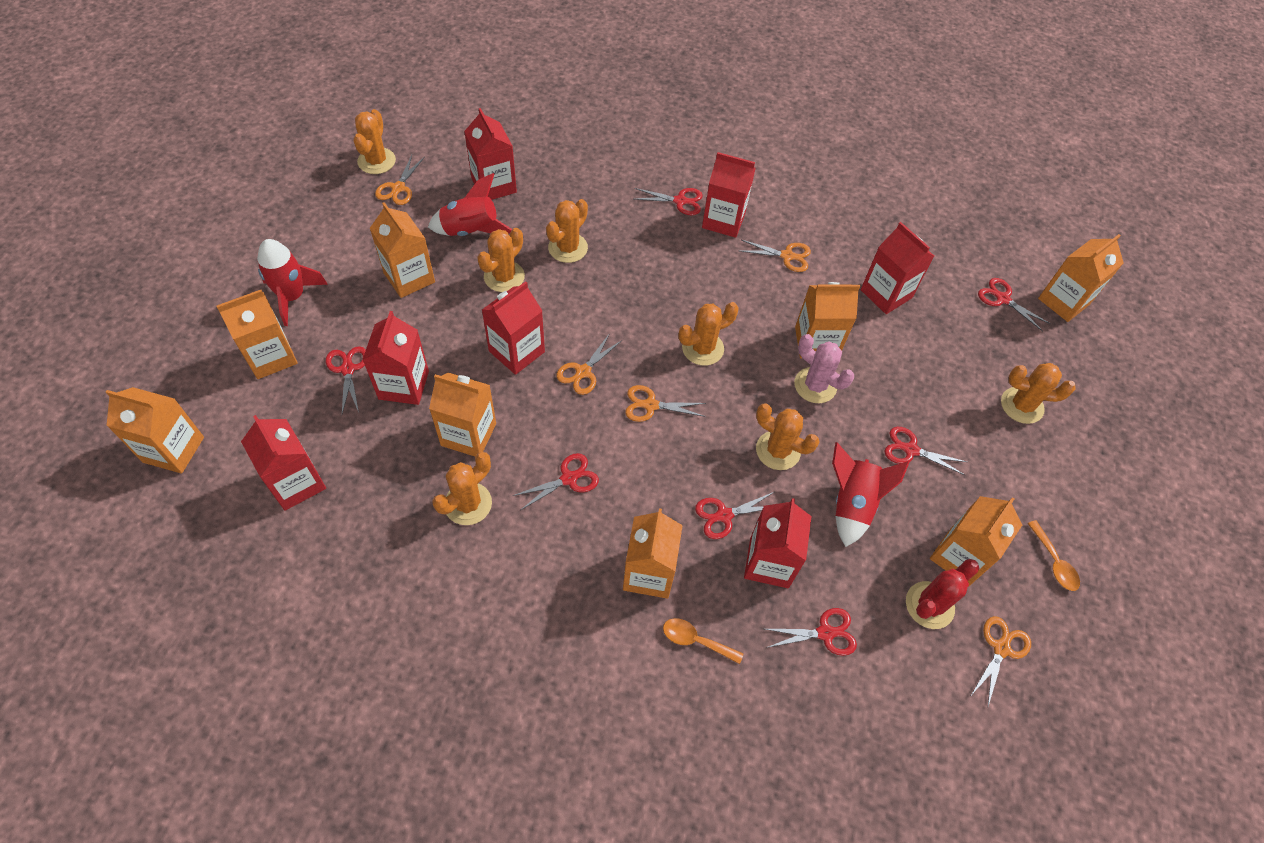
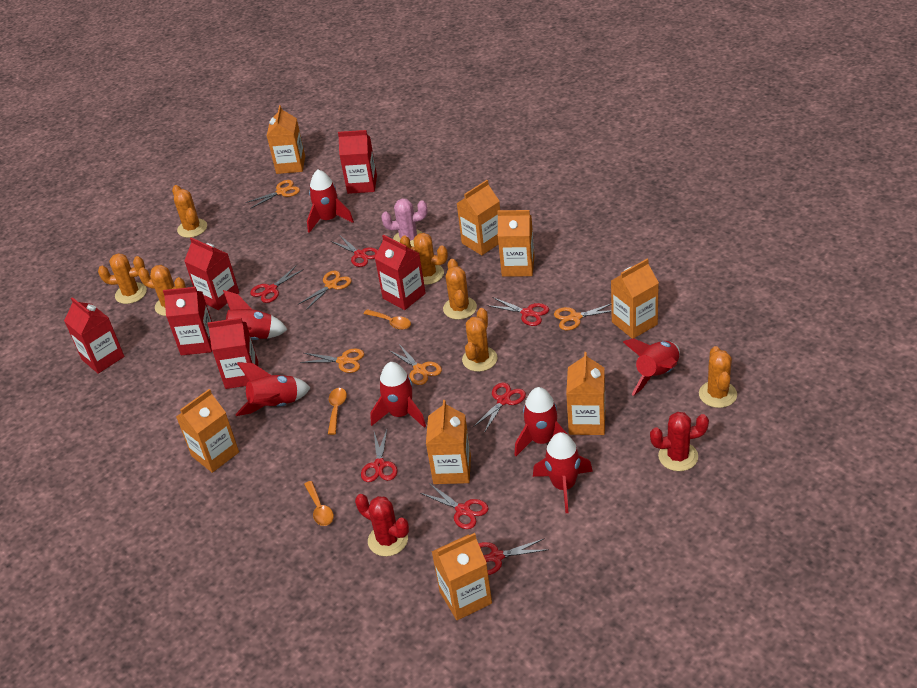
orange spoon: [663,618,743,664] [1027,520,1080,591] = 2 -> [304,481,334,526] [328,388,347,435] [364,309,411,330] = 3
red cactus: [906,559,979,629] = 1 -> [355,494,409,556] [650,412,709,471] = 2
red carton: [241,415,326,511] [363,311,429,405] [464,108,517,200] [482,281,545,375] [702,152,756,238] [744,498,812,588] [861,222,934,314] = 7 -> [64,297,124,374] [163,287,212,355] [184,237,239,310] [207,318,258,389] [338,130,377,194] [375,235,426,310] = 6
red rocket: [257,239,328,326] [428,173,513,236] [832,442,910,547] = 3 -> [223,290,288,340] [235,362,310,416] [307,170,354,233] [370,362,426,428] [515,387,569,456] [533,432,593,513] [623,338,680,396] = 7

